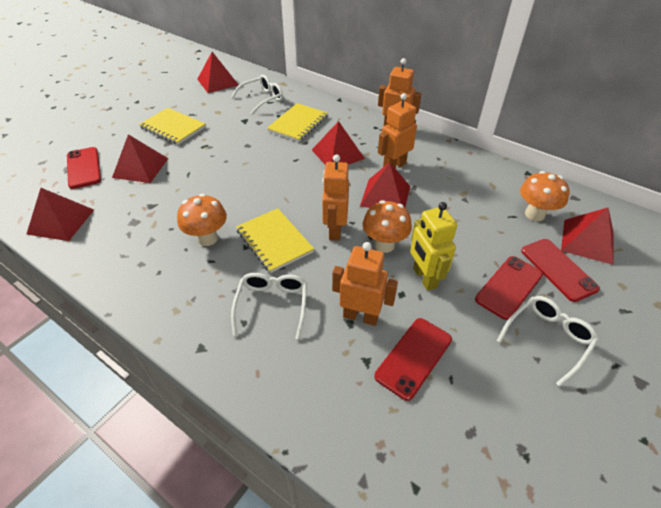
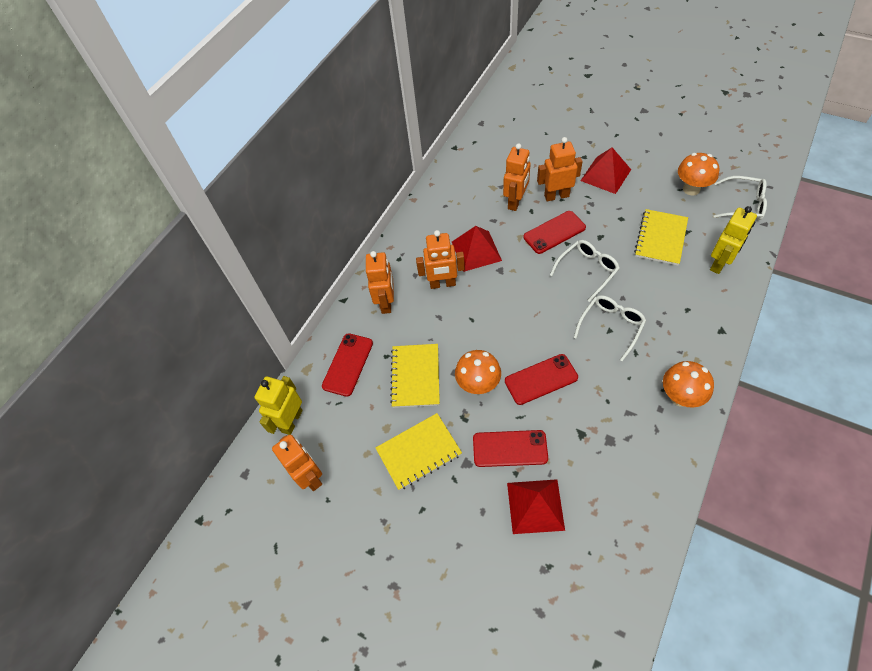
orange robot: [322,154,349,241] [332,242,398,326] [378,58,422,126] [378,93,417,169] = 4 -> [272,434,322,491] [366,251,394,314] [416,230,465,289] [503,143,531,211] [537,137,583,202] = 5
red pyramid: [27,188,94,241] [112,134,168,183] [197,52,239,93] [312,121,365,165] [360,162,410,208] [561,208,614,265] = 6 -> [452,226,502,272] [507,479,565,534] [581,148,631,194] = 3
yellow robot: [410,202,457,291] = 1 -> [255,376,303,435] [710,206,757,274] = 2

